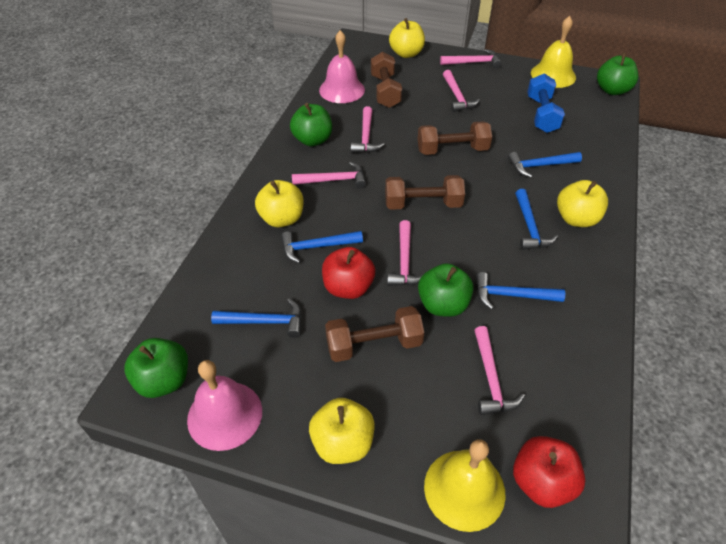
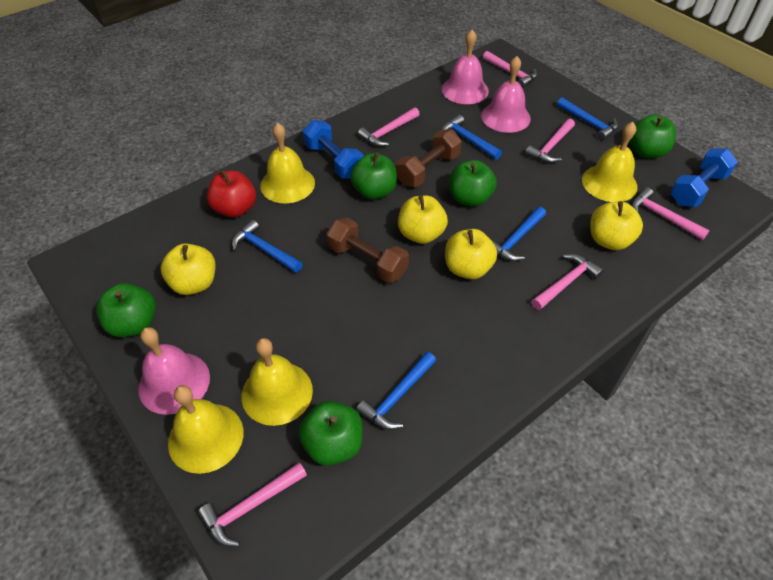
blue dumbbell: [527,73,565,133] = 1 -> [303,120,363,179] [670,148,738,207] = 2
brown dumbbell: [325,306,424,362] [371,52,402,108] [385,175,465,210] [418,121,492,155] = 4 -> [326,218,409,283] [396,129,462,187] = 2
green apple: [124,338,188,398] [290,103,332,146] [418,263,474,317] [597,53,638,95] = 4 -> [96,283,156,337] [299,401,363,466] [350,152,397,199] [449,160,497,207] [630,114,676,158] = 5
pink bell: [187,360,262,451] [319,30,365,103] = 2 -> [138,327,210,415] [442,30,489,104] [481,56,531,133] = 3
red apple: [322,247,375,299] [513,436,585,508] = 2 -> [207,170,256,218] = 1
yellow bell: [424,439,506,532] [531,16,576,88] = 2 -> [168,385,244,474] [242,338,313,426] [260,123,315,203] [582,122,638,202] = 4

